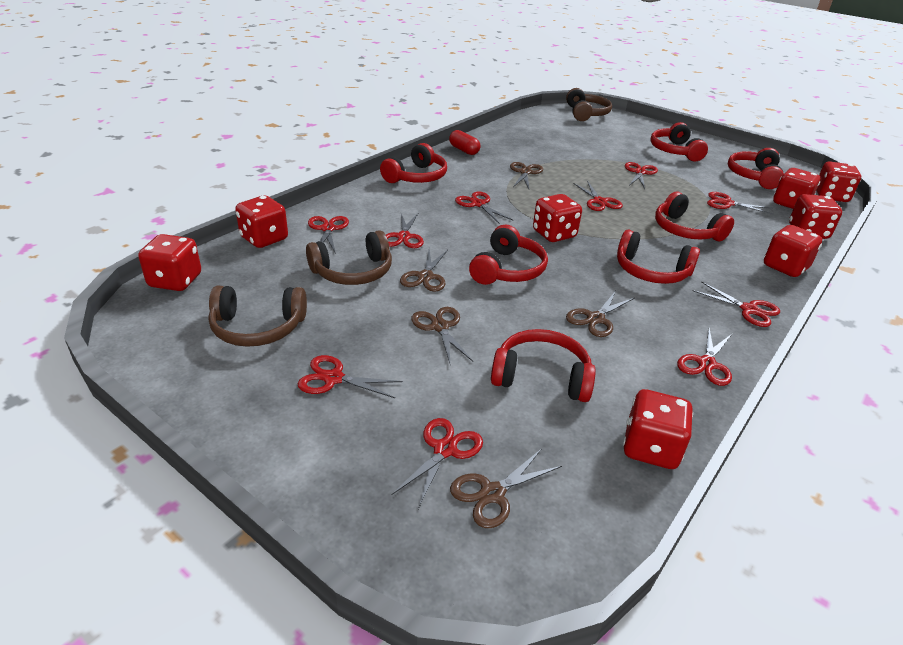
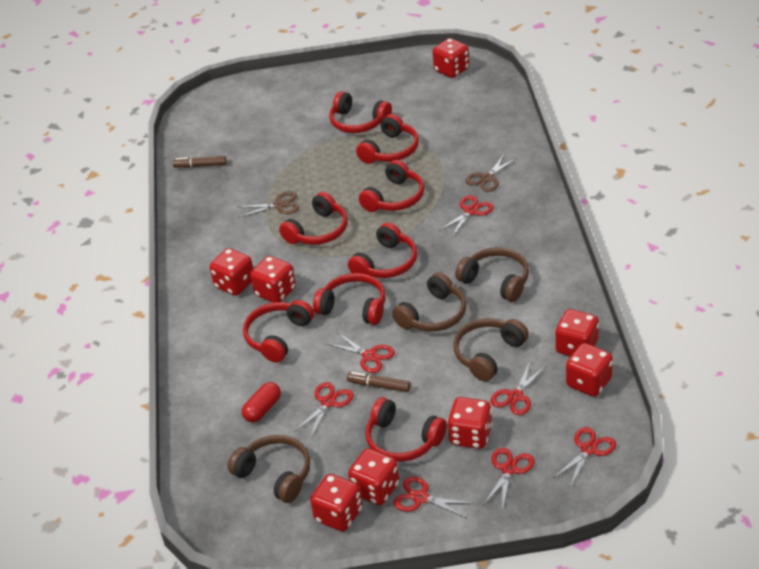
brown headphones: [209,286,307,347] [306,230,392,285] [566,88,612,121] = 3 -> [228,435,310,503] [392,272,466,332] [453,318,529,382] [455,247,529,302] = 4
brown marker: none = 0 -> [173,156,226,168] [347,372,411,392] = 2
brown scissors: [400,250,448,292] [411,307,473,363] [450,449,562,528] [510,162,543,189] [566,292,635,337] = 5 -> [237,191,299,217] [465,153,518,192] = 2
red headphones: [380,143,447,183] [469,224,548,285] [491,329,596,402] [617,230,700,284] [650,122,708,161] [655,192,734,241] [728,148,784,189] = 7 -> [243,300,314,363] [279,192,348,245] [313,273,385,325] [329,91,392,133] [348,222,417,278] [356,114,419,164] [359,160,424,212] [365,397,447,462] = 8
red scissors: [298,355,403,398] [308,216,349,254] [386,212,424,248] [391,418,483,509] [455,192,513,224] [573,181,623,211] [625,162,658,189] [677,328,732,386] [693,281,780,327] [707,192,774,215] = 10 -> [294,382,354,439] [327,332,395,373] [394,476,475,518] [439,195,494,237] [483,447,534,511] [490,361,546,415] [553,427,616,488] = 7

